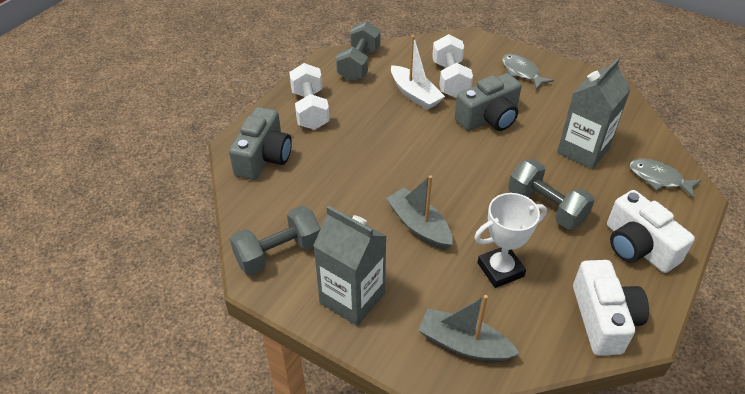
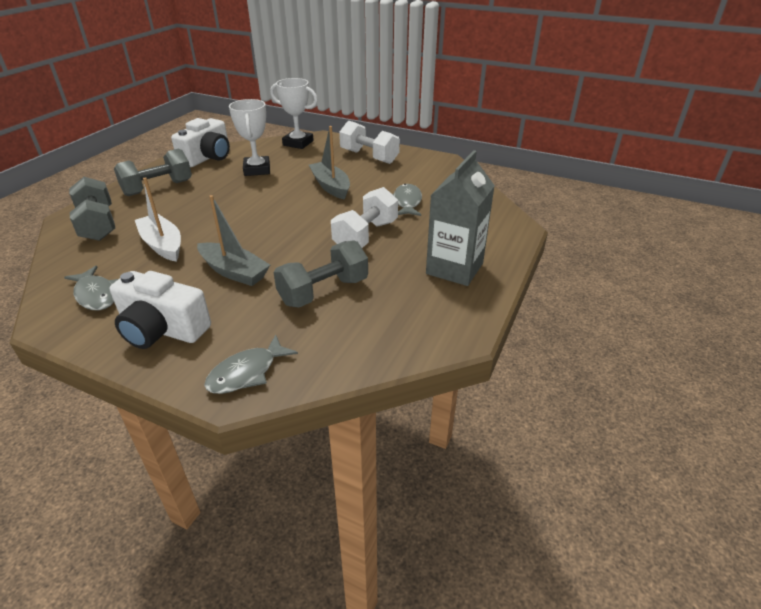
grey camera: [229,107,292,180] [455,73,522,131] = 2 -> none = 0
grey carton: [313,206,386,326] [557,58,631,169] = 2 -> [426,150,495,286] = 1
grey fish: [502,54,554,90] [630,159,701,198] = 2 -> [64,266,118,310] [204,334,298,394] [392,184,422,216] = 3
white trophy: [474,193,547,288] = 1 -> [229,99,270,176] [270,78,318,149] = 2

